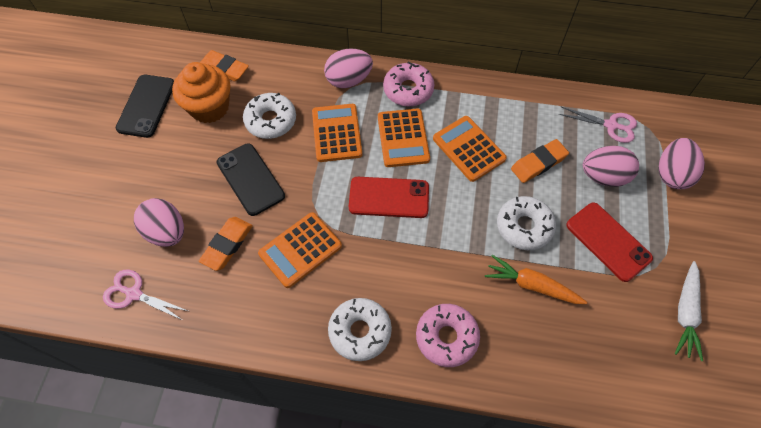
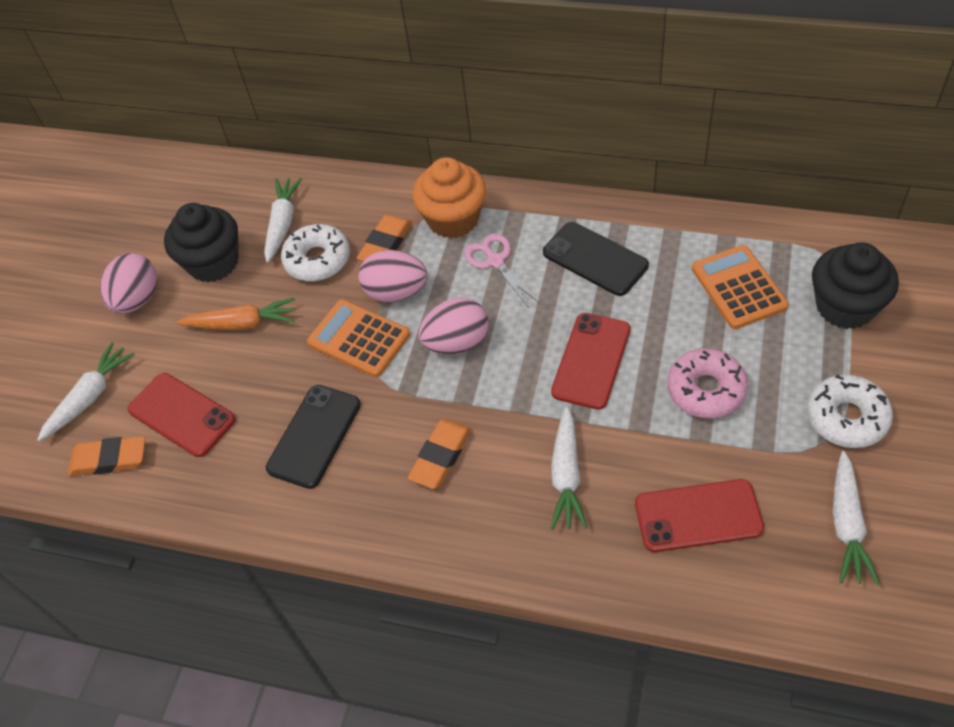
black cupcake: none = 0 -> [164,203,238,282] [812,242,899,329] = 2
orange calculator: [258,212,342,288] [312,104,362,162] [378,108,430,167] [433,116,507,182] = 4 -> [307,299,410,377] [692,245,789,329] = 2
pink donut: [383,61,435,106] [416,304,480,367] = 2 -> [667,348,748,419] = 1
pink egg: [134,198,184,247] [324,49,373,88] [583,146,639,187] [658,138,705,189] = 4 -> [100,253,157,314] [358,250,428,302] [418,297,488,354] = 3
pink scissors: [103,270,188,321] [559,107,637,143] = 2 -> [464,234,539,308] = 1
red phone: [349,177,429,218] [566,203,653,282] = 2 -> [127,373,235,457] [551,313,630,410] [635,479,764,552] = 3
white carrot: [675,261,703,361] = 1 -> [37,342,135,441] [264,178,302,263] [551,407,588,529] [833,451,880,585] = 4
white donut: [243,93,296,139] [328,298,392,361] [497,196,556,250] = 3 -> [281,224,350,281] [807,374,893,448] = 2

